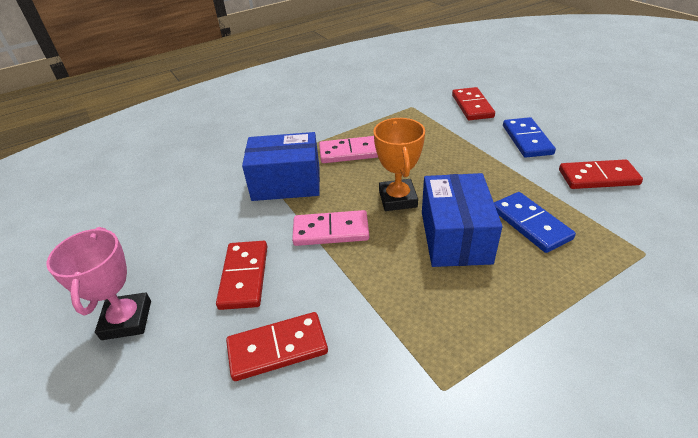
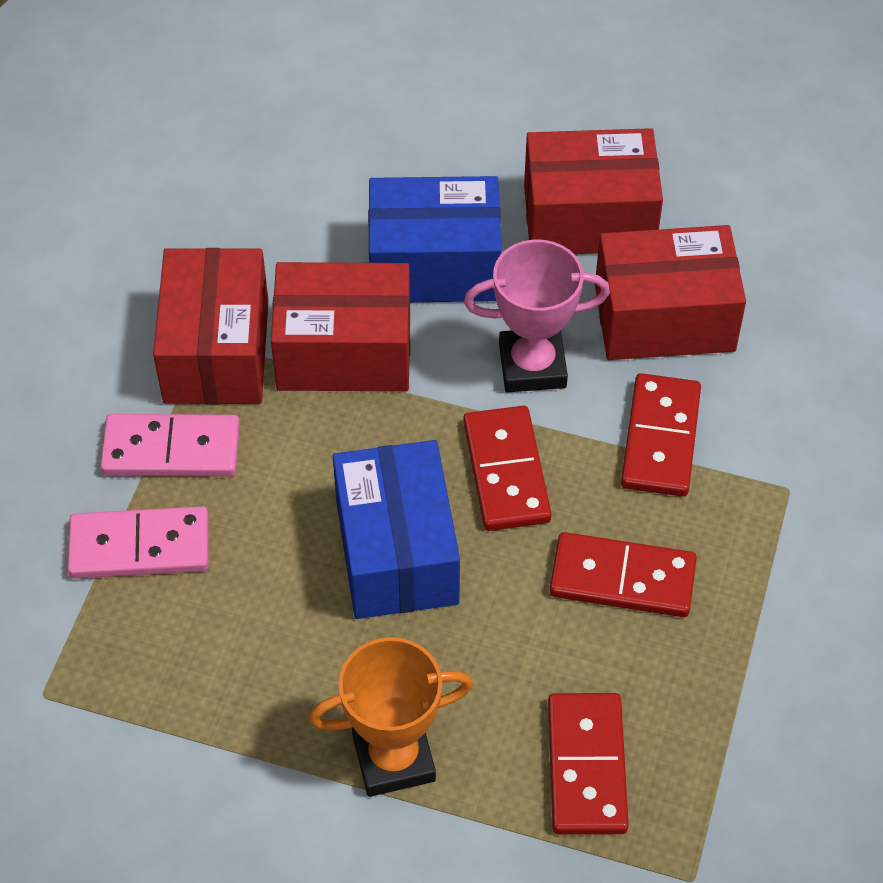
blue domino: [494,192,576,253] [503,117,556,158] = 2 -> none = 0
red box: none = 0 -> [153,248,268,404] [271,262,410,391] [524,128,663,254] [595,225,746,360] = 4

